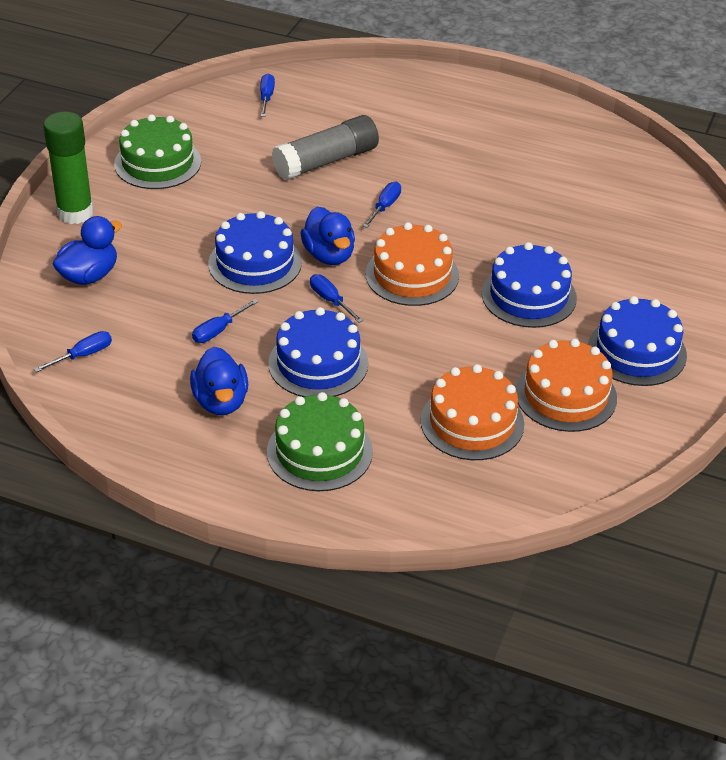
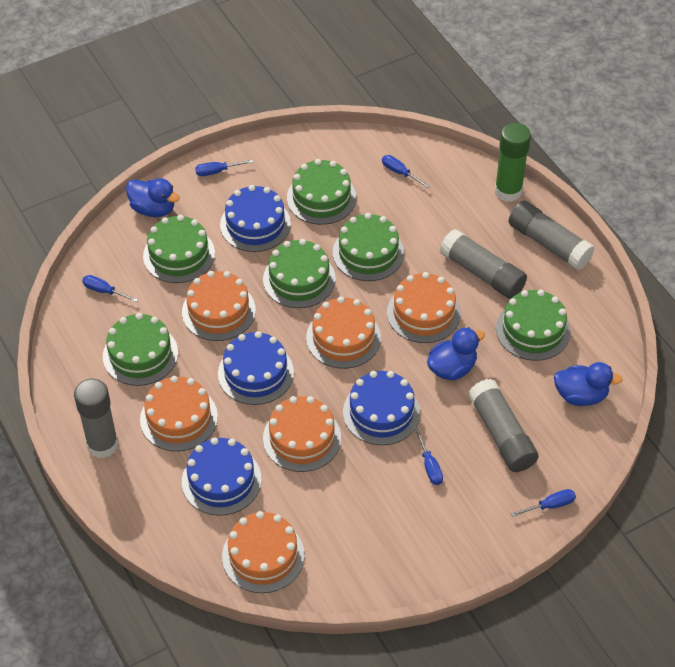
green cake: [114,114,201,189] [267,392,373,491] = 2 -> [103,313,178,386] [143,215,215,283] [263,239,336,308] [287,159,356,225] [333,213,404,281] [496,289,571,361] = 6
grey glue stick: [272,115,379,180] = 1 -> [74,379,119,458] [440,229,527,299] [468,379,539,472] [509,201,595,270] = 4
orange cake: [366,222,459,306] [421,364,524,460] [516,339,617,432] = 3 -> [140,376,218,451] [182,271,256,341] [222,511,305,593] [263,396,341,472] [306,297,381,369] [387,272,461,343] = 6

